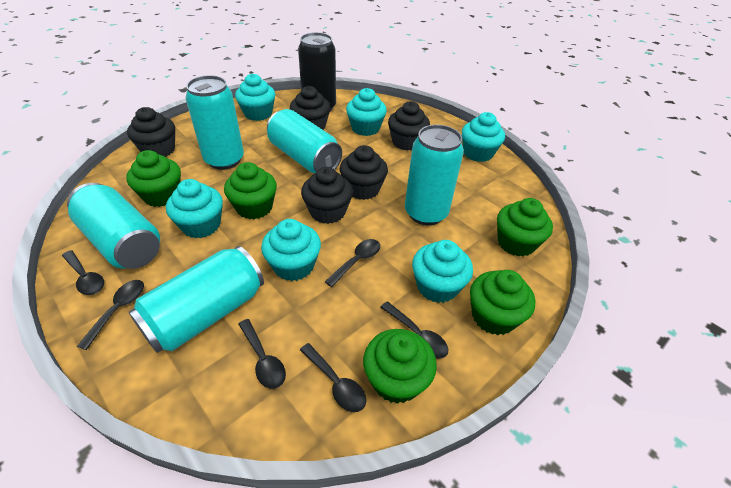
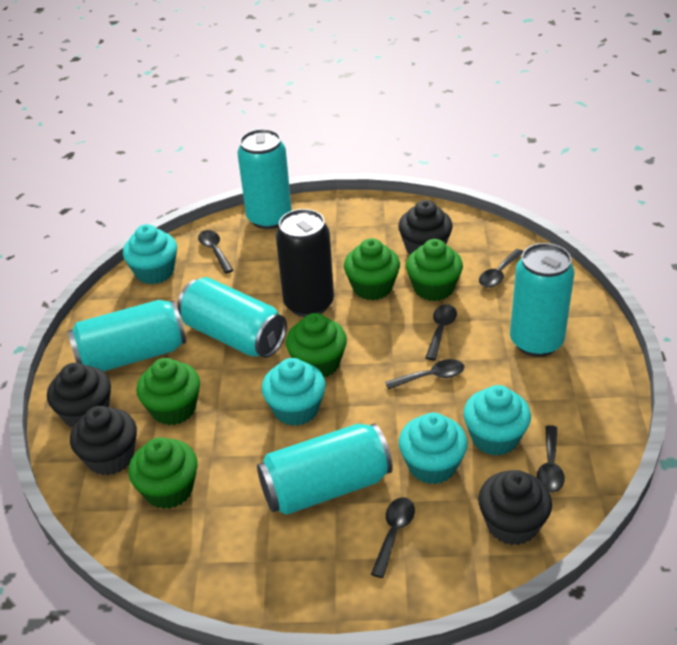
black cupcake: [127,107,175,157] [290,86,331,130] [301,167,353,224] [340,145,388,200] [388,101,430,151] = 5 -> [47,363,111,427] [70,406,137,475] [398,200,453,255] [478,470,552,545] = 4
turquoise cupcake: [166,179,223,238] [235,73,275,121] [261,219,321,281] [346,88,387,136] [412,240,473,303] [462,112,505,162] = 6 -> [123,224,177,284] [262,358,326,426] [399,413,467,484] [463,385,531,456] = 4

